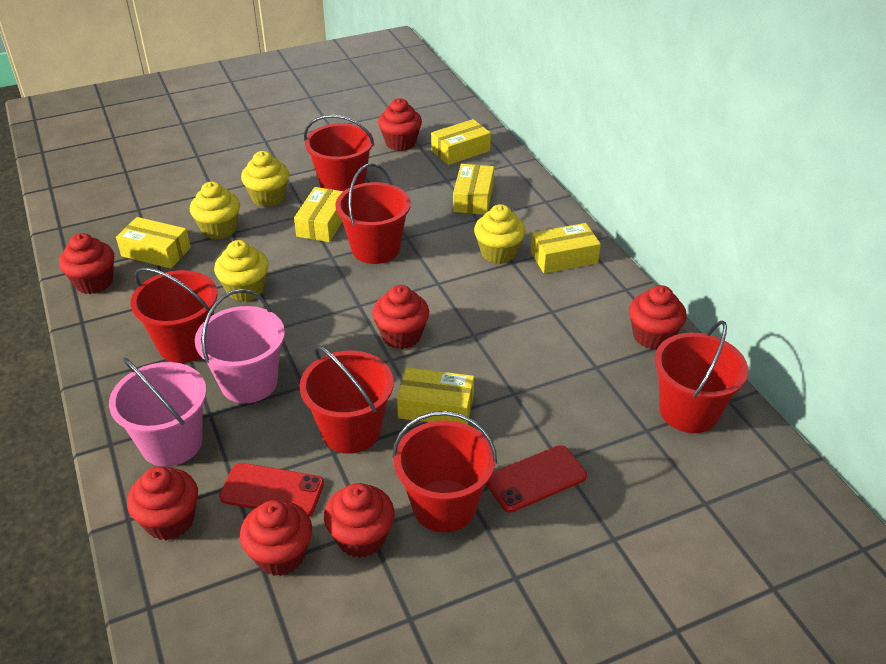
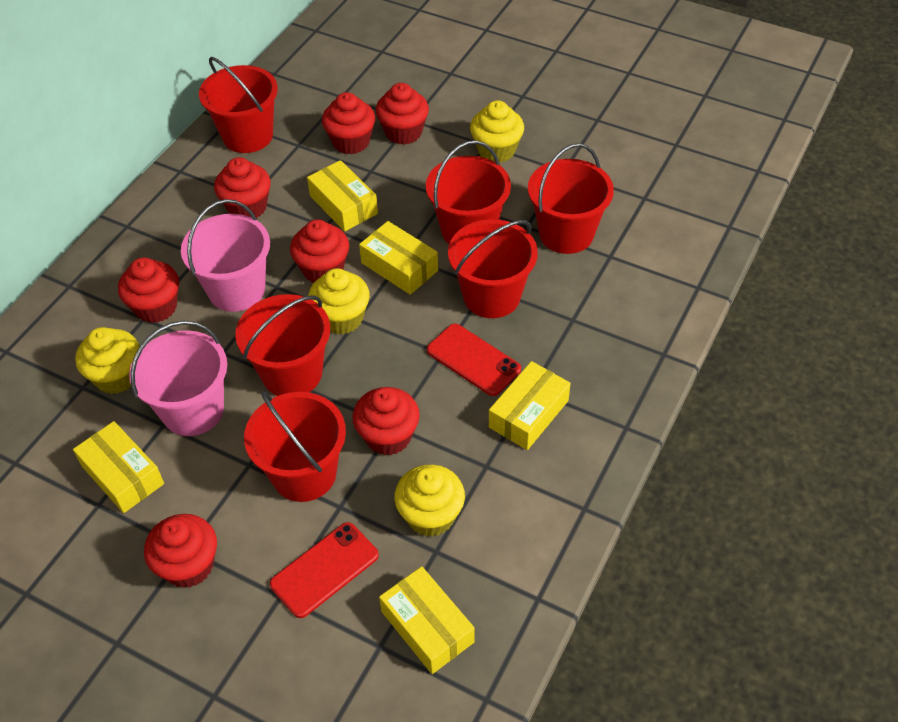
yellow box: [116,217,191,269] [294,187,344,242] [397,367,474,425] [431,119,491,165] [453,164,494,215] [531,223,601,273] = 6 -> [73,421,164,513] [307,160,378,231] [359,221,438,295] [379,566,475,674] [489,361,571,450] = 5

